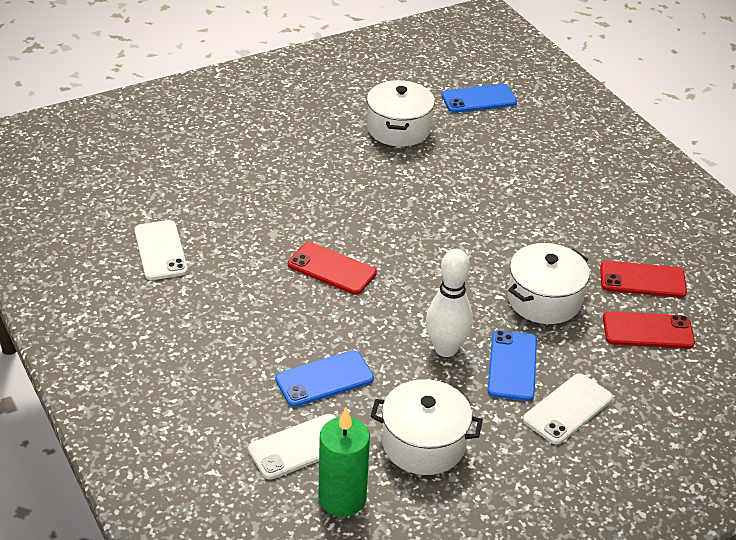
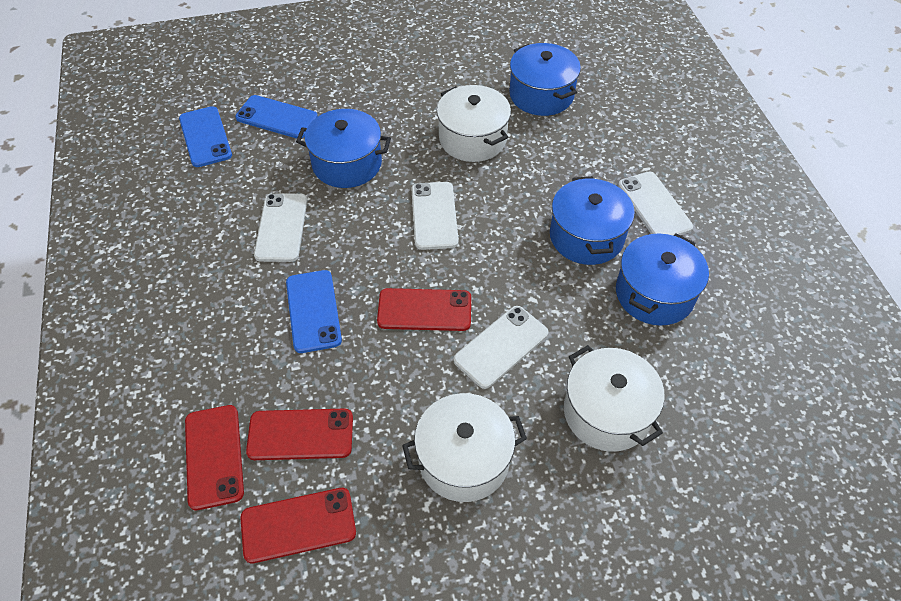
blue pot: none = 0 -> [296,109,391,188] [509,43,581,116] [550,176,635,265] [616,234,709,326] = 4
green candle: [318,408,370,517] = 1 -> none = 0
red phone: [288,242,377,295] [600,261,687,298] [603,311,695,349] = 3 -> [185,405,244,510] [240,488,356,563] [246,408,353,460] [377,288,471,331] = 4
white bowling pin: [426,249,473,357] = 1 -> none = 0
white phone: [134,220,188,280] [248,414,336,480] [523,373,613,445] = 3 -> [254,193,307,262] [411,182,459,250] [453,306,549,389] [618,172,693,235] = 4

